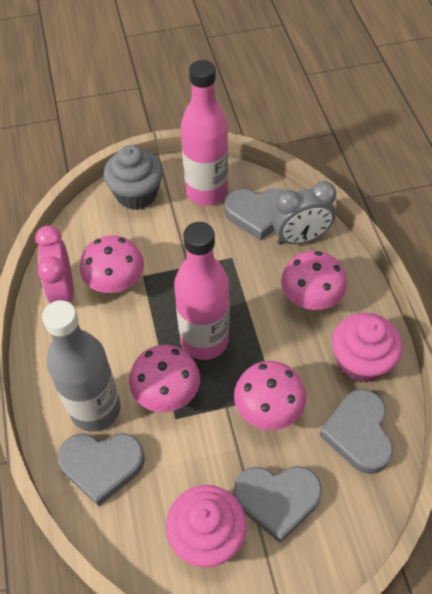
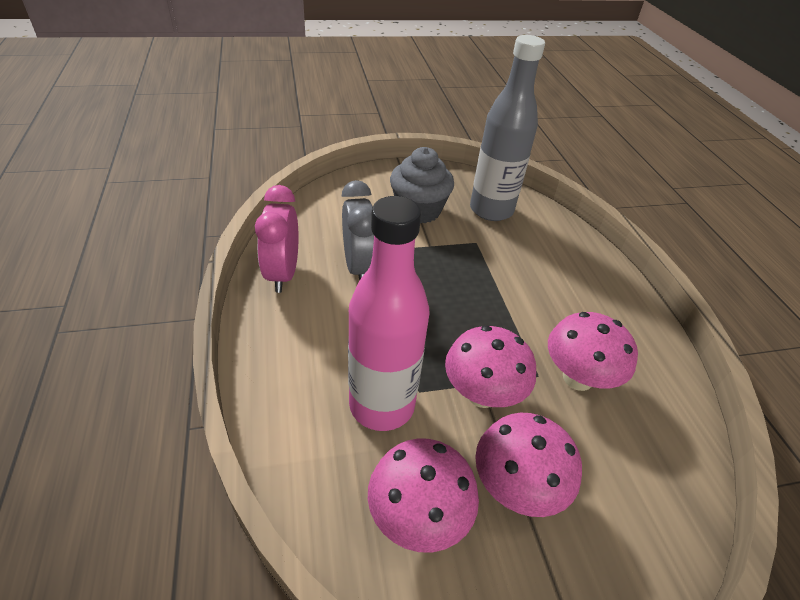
grey heart: [58,433,145,506] [225,188,284,241] [234,466,322,543] [319,389,393,474] = 4 -> none = 0
pink bottle: [174,222,230,360] [181,60,228,205] = 2 -> [348,196,430,431] = 1
pink cupcake: [166,485,247,567] [332,313,403,383] = 2 -> none = 0

